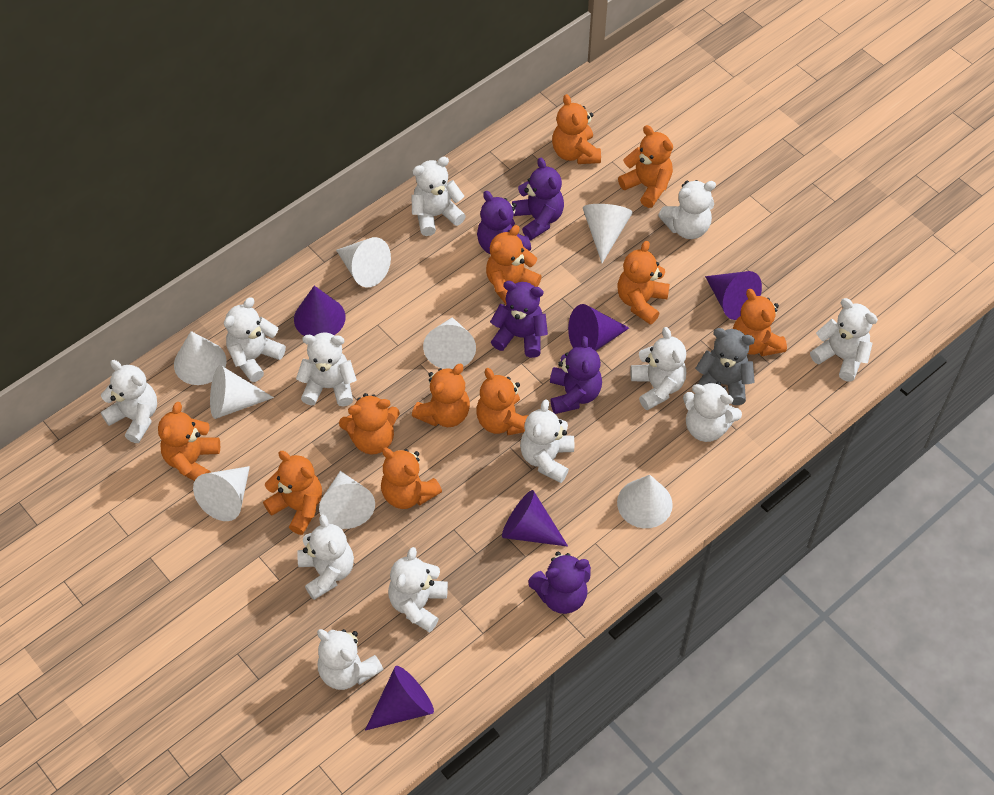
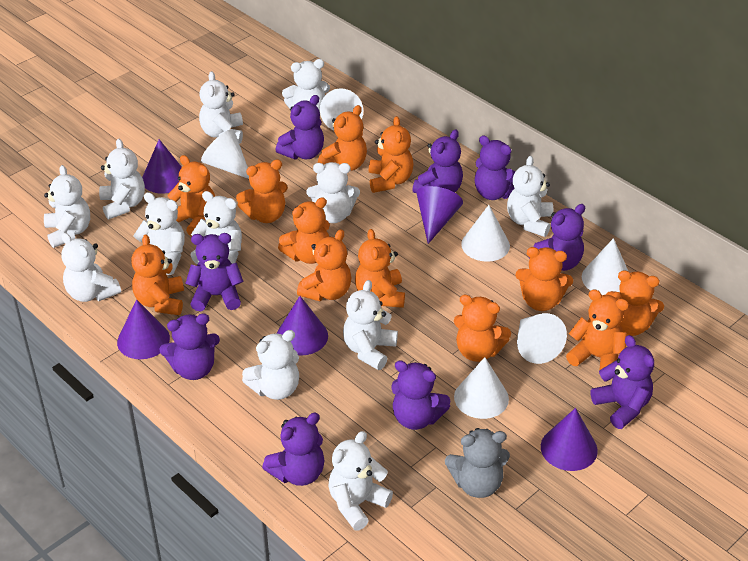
orange teddy bear: [158,402,220,481] [263,451,322,535] [339,393,400,455] [381,448,442,509] [412,364,470,427] [476,368,528,435] [486,225,542,305] [552,94,601,164] [618,125,673,208] [618,241,670,325] [733,289,787,356] = 11 -> [131,234,184,315] [167,155,215,237] [236,159,288,223] [278,197,330,264] [297,229,351,301] [318,105,367,171] [355,229,405,308] [369,116,413,193] [454,295,511,362] [515,247,573,311] [566,289,629,370] [606,270,664,336] = 12
purple teddy bear: [477,190,531,254] [490,281,548,358] [512,158,564,240] [528,552,591,614] [550,336,602,414] = 5 -> [159,313,220,380] [185,233,244,311] [262,413,324,486] [276,95,324,159] [392,360,450,430] [412,130,463,193] [475,135,516,200] [529,204,585,271] [591,335,654,429] = 9
white cone: [174,331,227,385] [193,466,250,521] [210,365,274,419] [319,471,375,529] [336,237,391,287] [423,317,476,369] [583,204,633,263] [617,475,673,528] = 8 -> [201,129,249,179] [320,88,363,130] [454,357,509,419] [461,205,510,262] [517,313,567,364] [582,238,629,295] = 6

